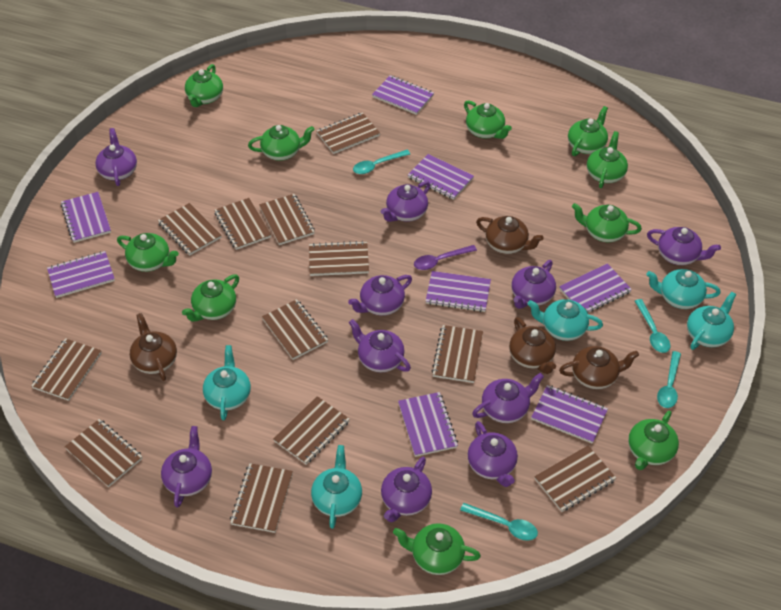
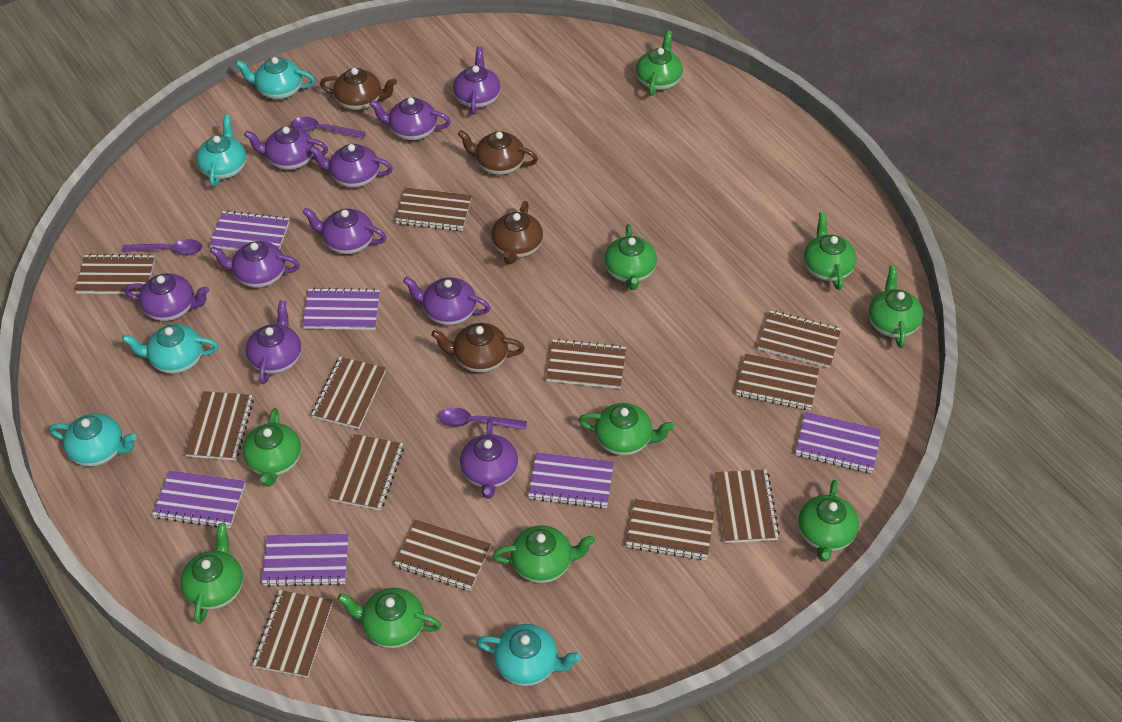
purple notebook: [47,251,115,298] [61,192,111,243] [372,75,434,115] [398,392,458,457] [408,154,474,200] [426,271,491,312] [531,385,608,444] [559,263,632,313] = 8 -> [152,470,245,528] [209,210,289,251] [262,534,349,587] [302,287,380,330] [528,452,614,509] [795,412,882,473] = 6
purple spoon: [414,245,477,270] = 1 -> [122,239,202,256] [291,117,366,138] [439,407,527,430] = 3
turquoise spoon: [353,150,410,174] [460,503,538,541] [635,299,670,353] [657,351,681,408] = 4 -> none = 0

